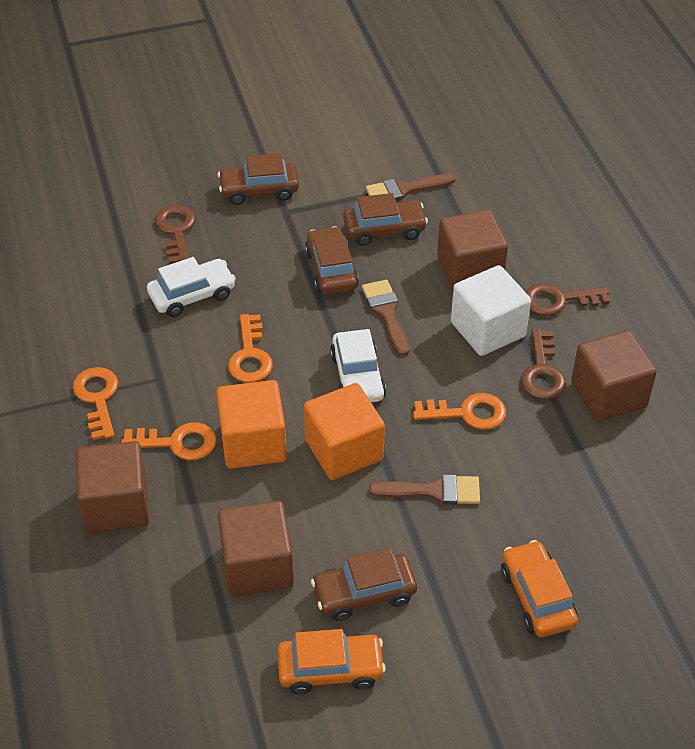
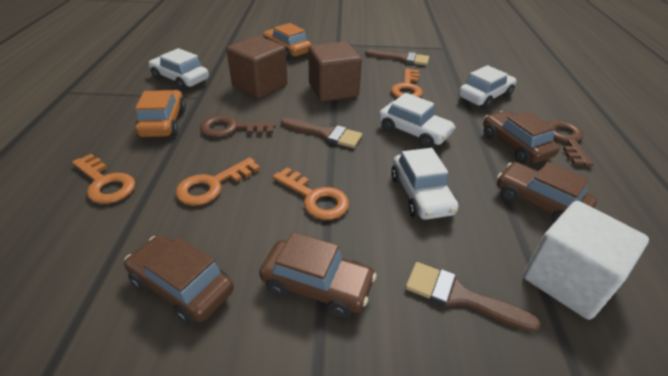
brown cube: [76,441,149,533] [218,501,294,597] [437,210,508,291] [571,330,657,421] = 4 -> [227,36,288,98] [308,42,362,102] = 2
brown key: [155,205,196,264] [521,329,566,400] [525,283,610,316] = 3 -> [200,115,276,137] [548,120,594,167] = 2
orange cube: [217,380,287,469] [304,383,385,480] = 2 -> none = 0
white car: [147,257,236,317] [330,329,386,402] = 2 -> [148,48,209,90] [379,93,456,148] [391,148,458,220] [459,65,516,109] = 4

